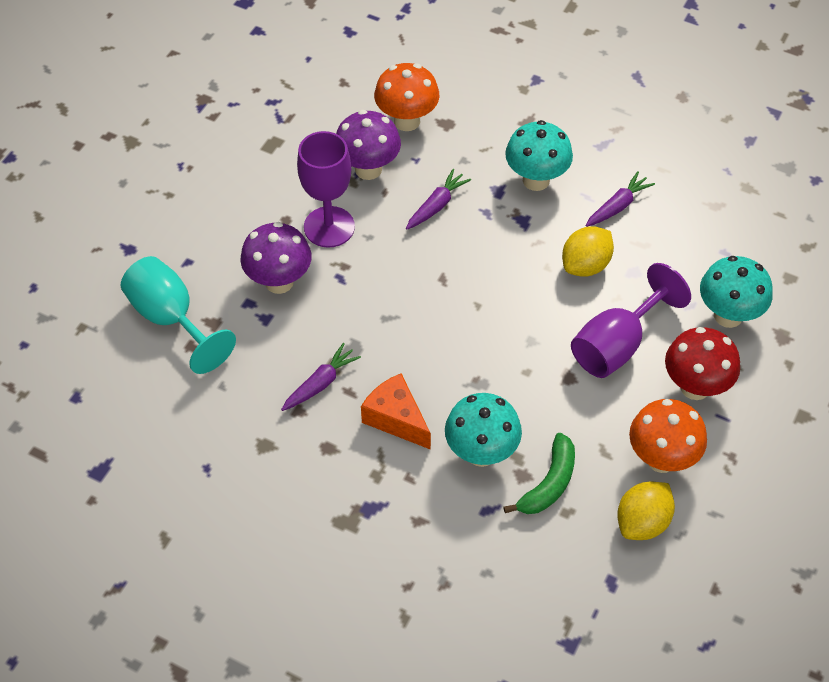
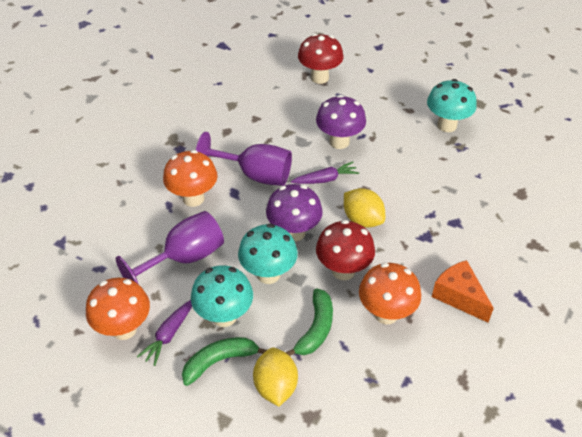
green banana: [503,433,575,514] = 1 -> [182,337,267,386] [285,288,333,356] = 2
orange mushroom: [374,63,440,131] [629,399,707,473] = 2 -> [86,278,150,340] [163,150,218,207] [359,263,421,324] = 3
purple carrot: [281,343,361,411] [406,169,471,229] [586,171,655,227] = 3 -> [137,300,192,366] [291,162,359,184] = 2
red mushroom: [665,327,740,400] = 1 -> [298,34,344,84] [316,220,375,280] = 2
turquoise goblet: [121,256,236,374] = 1 -> none = 0

